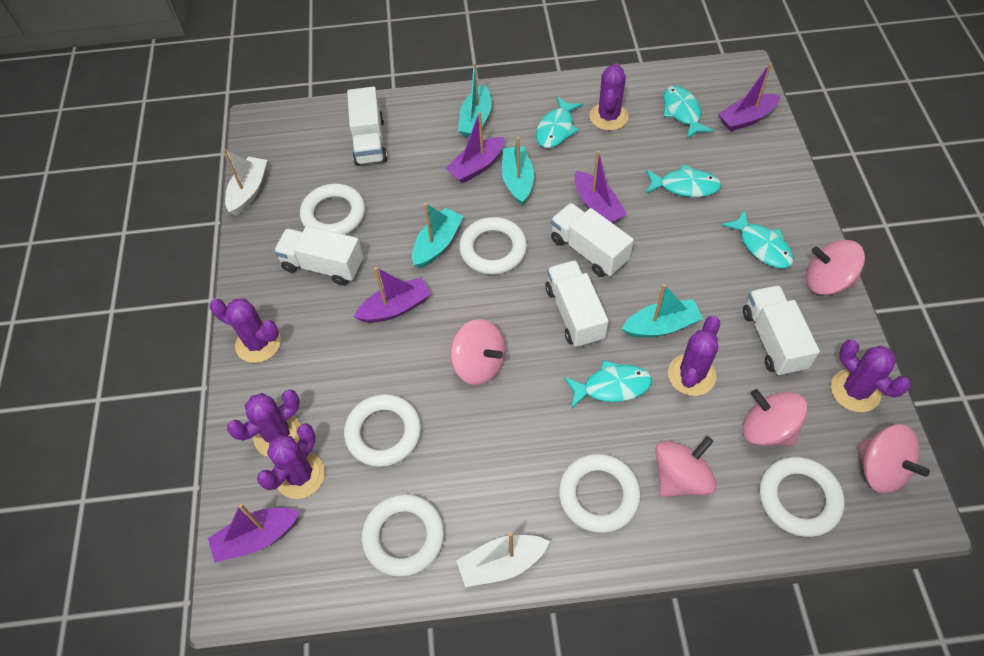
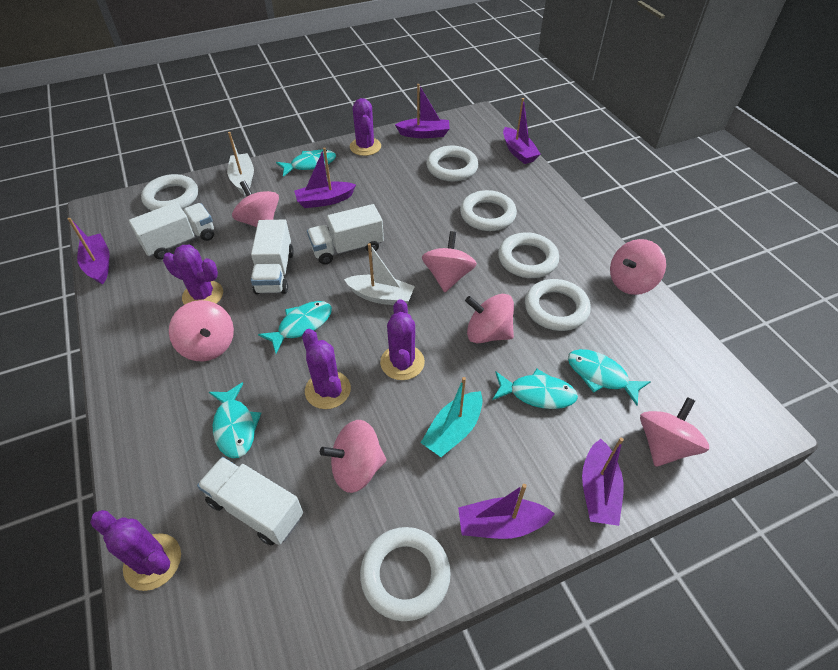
pink spinning top: [450,319,506,385] [655,436,717,497] [742,389,808,446] [806,240,865,295] [857,424,930,494] = 5 -> [169,300,234,361] [232,181,279,227] [320,420,387,493] [422,231,477,292] [465,294,514,343] [610,239,666,295] [640,397,709,467] = 7
purple boat: [208,504,300,563] [354,267,431,323] [445,112,505,183] [574,151,627,223] [718,63,781,132] = 5 -> [68,218,109,285] [294,147,356,208] [395,84,450,138] [458,484,555,539] [503,98,541,164] [582,437,624,526] = 6
purple cactus: [209,299,281,363] [227,389,301,457] [257,424,325,499] [590,63,628,131] [668,316,720,396] [831,340,911,412] = 6 -> [90,510,181,591] [163,245,223,305] [302,329,351,409] [350,98,381,156] [380,299,425,380] = 5
turquoise boat: [412,203,463,268] [458,62,492,137] [502,137,534,205] [622,284,703,338] = 4 -> [420,377,483,457] = 1
white truck: [274,226,363,285] [347,86,388,166] [545,260,608,348] [551,203,634,277] [743,285,820,376] = 5 -> [129,202,214,259] [197,457,303,546] [251,220,294,294] [307,204,384,265] = 4

